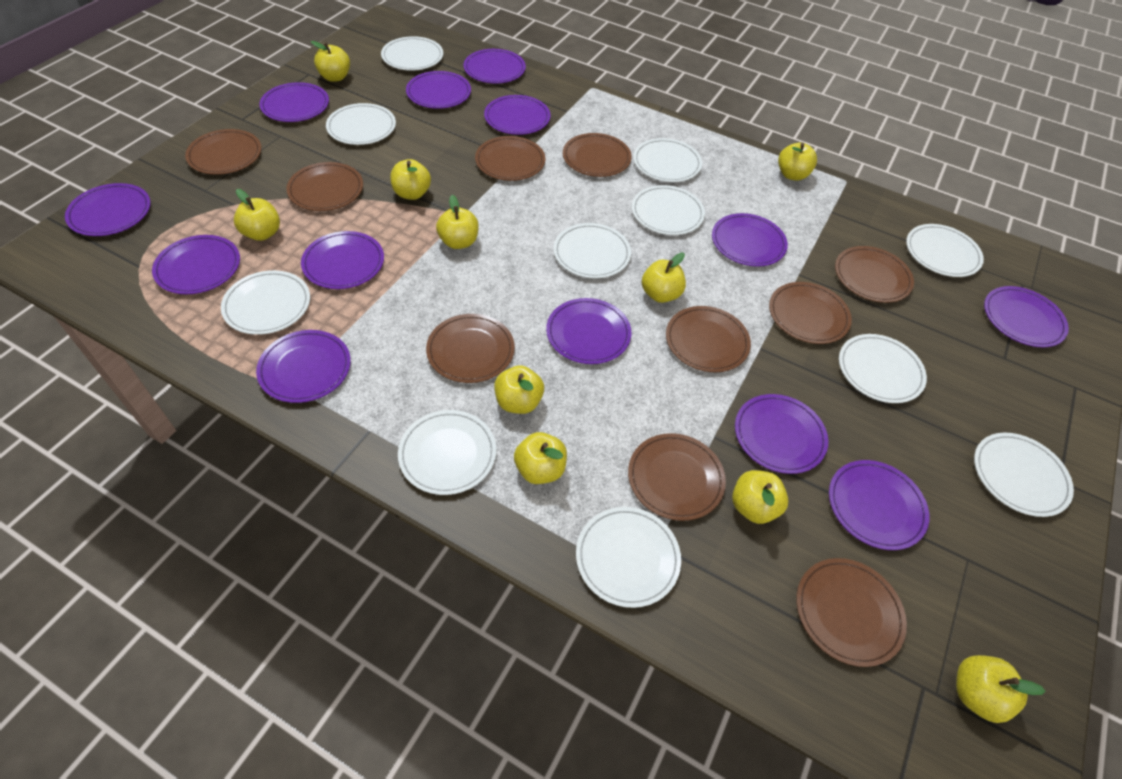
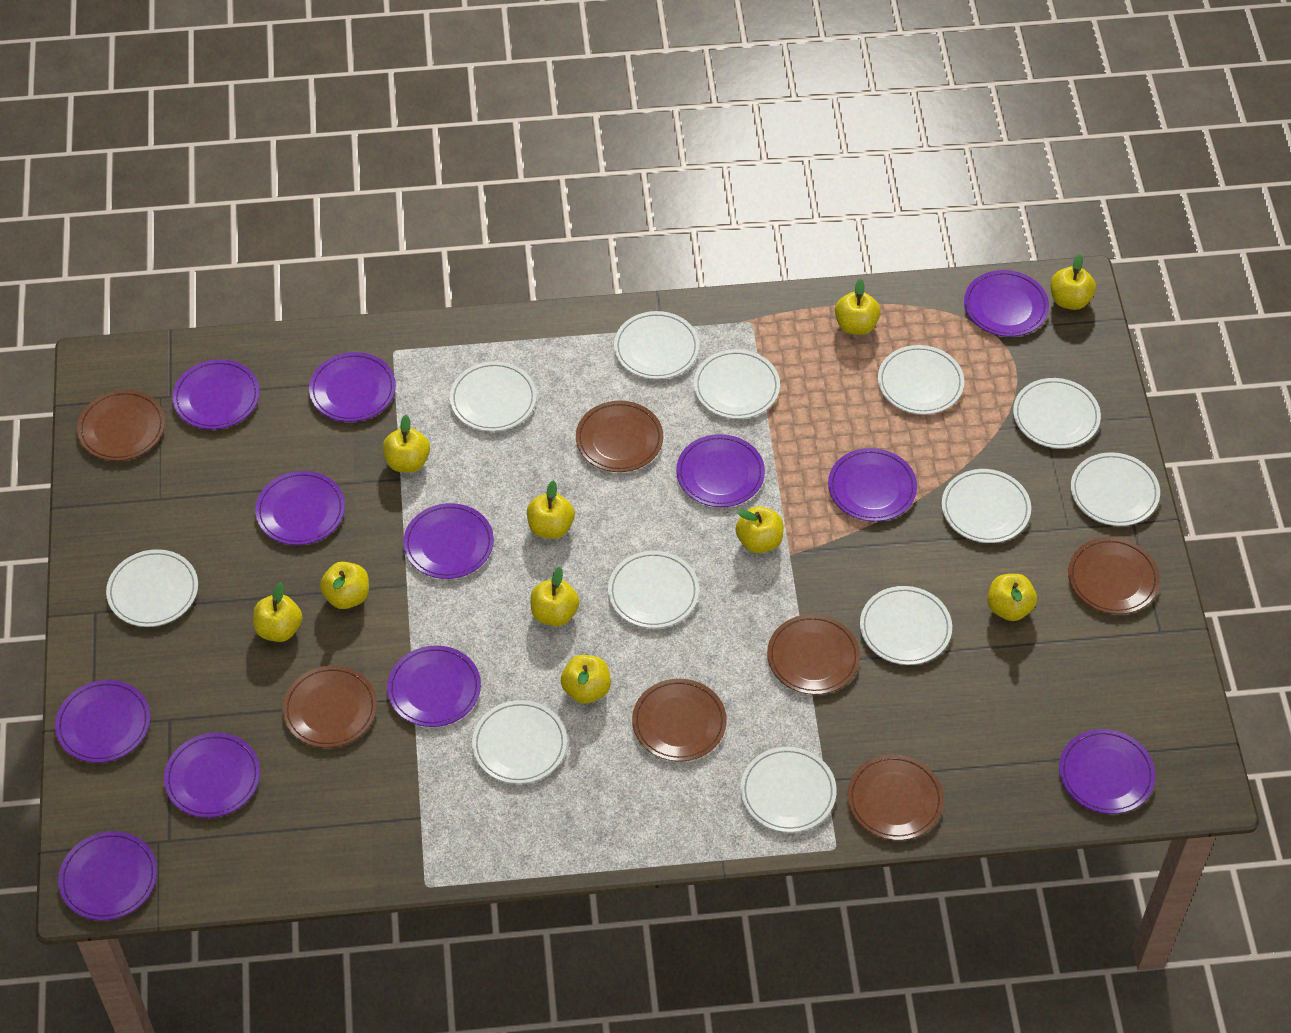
brown plate: [185,129,262,175] [286,162,363,211] [426,314,515,383] [475,136,545,181] [563,133,632,177] [628,433,726,521] [666,306,751,372] [769,282,852,344] [796,558,907,667] [835,246,914,303] = 10 -> [77,390,165,461] [283,666,377,748] [576,401,663,472] [632,679,727,761] [767,614,860,695] [847,754,944,840] [1068,537,1160,614] = 7
purple plate: [65,183,151,236] [152,235,240,294] [256,330,351,403] [259,82,329,122] [301,231,384,289] [406,71,471,109] [464,49,526,84] [484,95,550,135] [546,298,631,364] [712,213,788,267] [735,394,828,474] [829,460,929,550] [984,286,1069,347] = 13 -> [55,680,151,763] [58,831,157,921] [164,733,260,818] [172,359,260,429] [255,471,345,545] [309,352,396,422] [387,645,481,727] [403,503,494,579] [676,434,765,507] [828,448,917,522] [964,270,1049,337] [1059,729,1155,814] = 12
white plate: [221,270,310,335] [326,103,396,145] [381,36,443,71] [398,410,496,495] [553,223,631,278] [576,507,681,608] [632,185,705,235] [633,138,702,182] [839,334,927,403] [906,224,984,277] [974,432,1074,517] = 11 -> [106,549,198,627] [450,361,537,432] [472,700,567,784] [608,551,699,628] [614,311,699,379] [694,349,780,419] [740,747,837,832] [860,586,952,665] [878,345,964,415] [942,469,1031,543] [1013,378,1101,449] [1071,452,1160,526] = 12

